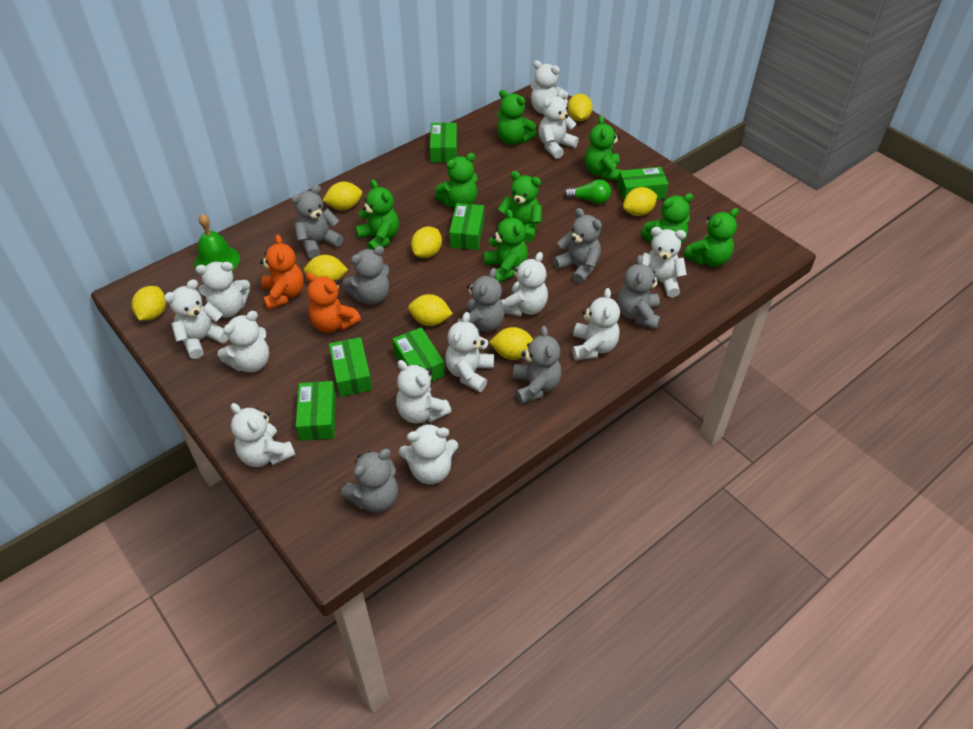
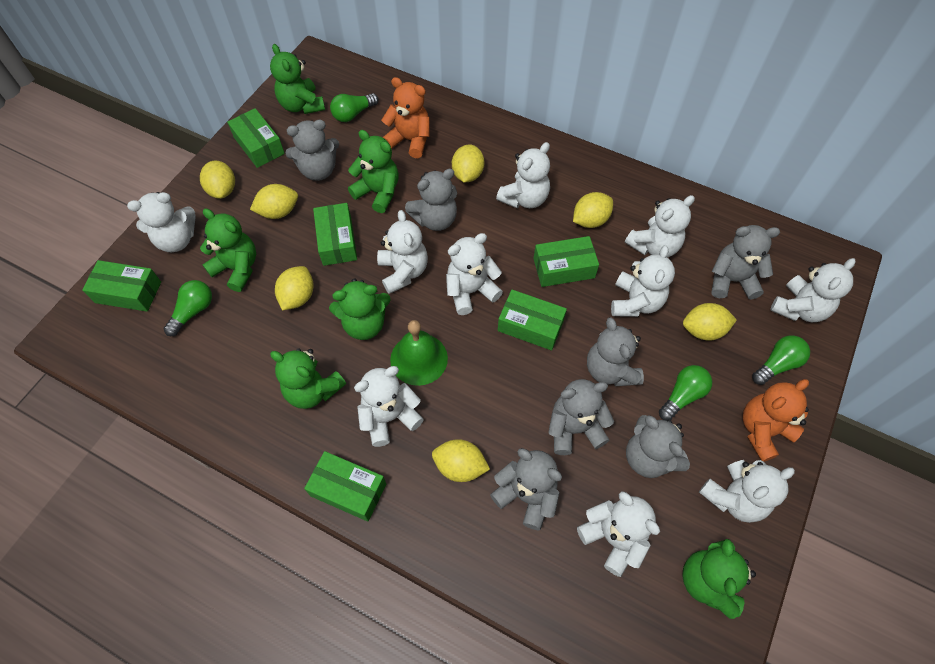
green light bulb: [564,179,611,204] = 1 -> [164,280,212,336] [330,93,379,122] [659,365,712,421] [752,335,810,385] = 4
green teddy bear: [356,180,399,250] [435,153,478,208] [484,209,528,283] [497,90,537,145] [497,171,542,242] [585,116,621,181] [641,193,693,245] [684,208,739,267] = 8 -> [200,208,256,292] [270,44,325,114] [270,348,346,409] [329,278,391,340] [348,130,399,213] [682,539,756,619] = 6
white teddy bear: [164,279,228,359] [195,262,250,318] [218,311,269,372] [231,403,295,467] [396,360,451,423] [399,423,458,484] [445,312,494,392] [502,252,548,317] [531,61,568,114] [539,90,579,159] [573,288,620,360] [642,227,687,298] = 12 -> [127,192,195,252] [354,366,424,447] [377,210,428,294] [446,233,503,315] [496,142,550,208] [577,491,660,577] [611,245,675,317] [625,195,695,258] [699,460,795,523] [770,258,856,322] = 10
yellow lemon: [132,286,166,321] [304,255,348,281] [322,182,362,210] [408,294,453,326] [411,227,442,258] [489,327,533,360] [567,94,593,121] [623,187,657,216] = 8 -> [200,161,235,199] [250,184,298,219] [275,266,314,310] [432,439,490,482] [452,144,484,183] [573,192,613,228] [683,303,737,341] = 7

